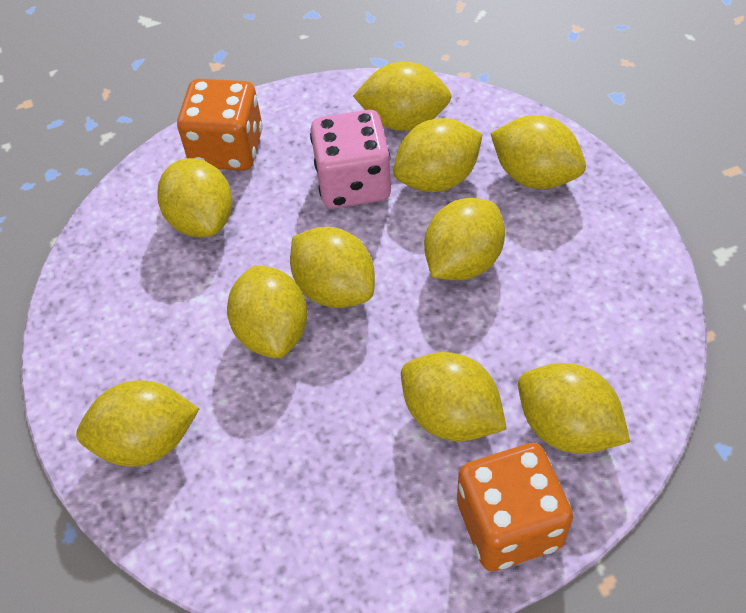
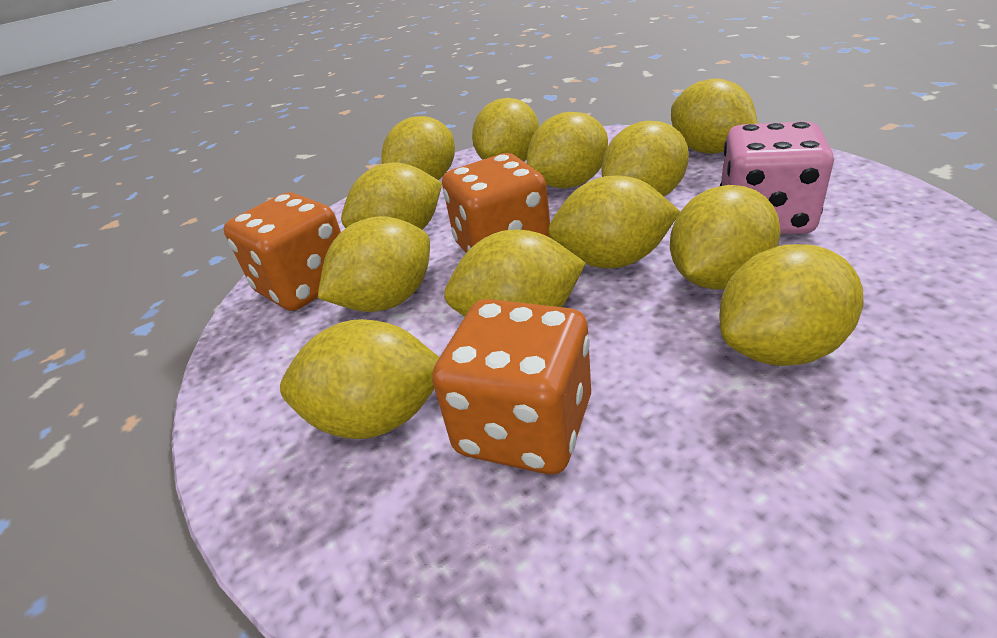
orange dice: [177,79,263,171] [457,443,573,571] = 2 -> [223,192,341,311] [432,299,591,474] [442,153,550,253] = 3
yellow lemon: [76,380,199,467] [157,158,233,237] [227,265,307,358] [290,227,375,308] [353,61,452,131] [393,118,483,192] [401,352,507,441] [424,198,505,280] [490,115,586,189] [518,363,630,454] = 10 -> [280,319,440,439] [318,216,430,312] [341,163,442,230] [382,116,455,180] [444,230,586,317] [472,98,539,162] [527,112,608,188] [548,175,680,269] [602,121,689,196] [670,185,781,290] [671,78,758,154] [719,244,863,366] = 12

